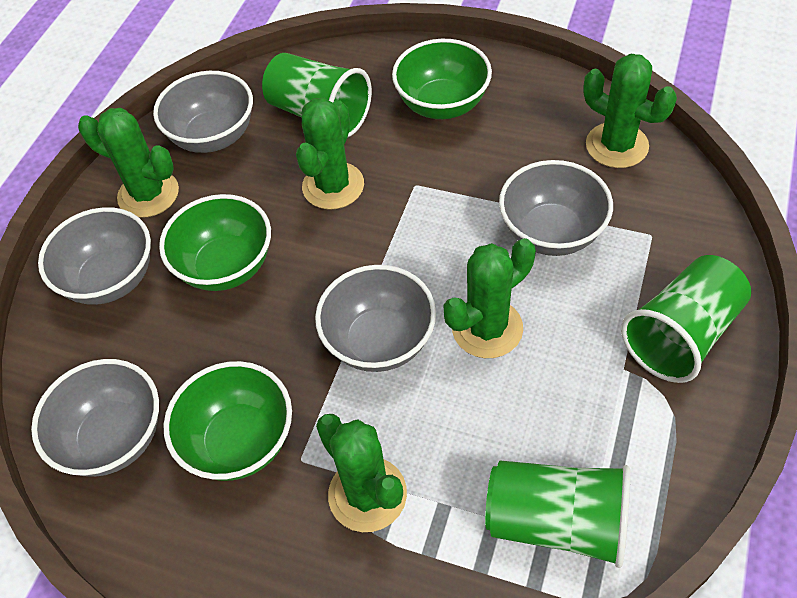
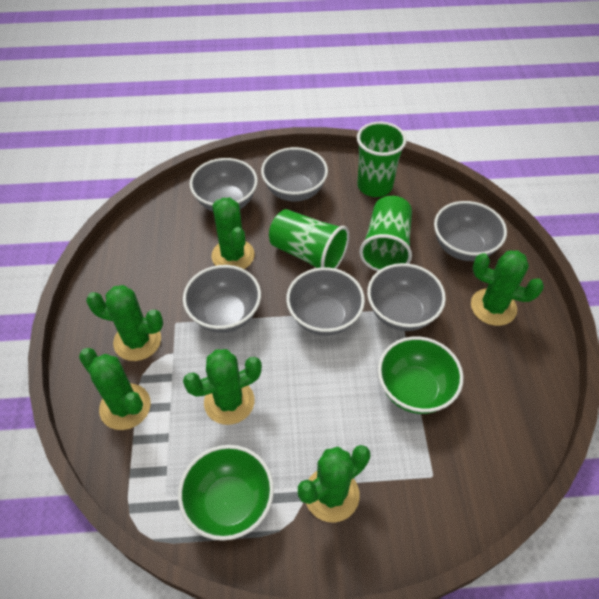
green bowl: [159,194,271,291] [163,361,292,481] [392,39,492,119] = 3 -> [178,445,274,541] [378,336,464,414] = 2
green cactus: [78,108,179,218] [296,98,364,210] [316,414,407,532] [443,238,536,358] [583,54,677,168] = 5 -> [79,348,151,430] [86,285,163,361] [183,349,262,425] [212,197,255,269] [298,445,370,522] [471,250,544,326] = 6
grey bowl: [31,359,159,477] [38,207,151,305] [153,71,253,153] [315,265,436,372] [499,160,613,256] = 5 -> [183,265,261,333] [190,158,258,211] [261,147,328,202] [286,267,365,336] [367,263,446,331] [434,201,507,261] = 6

